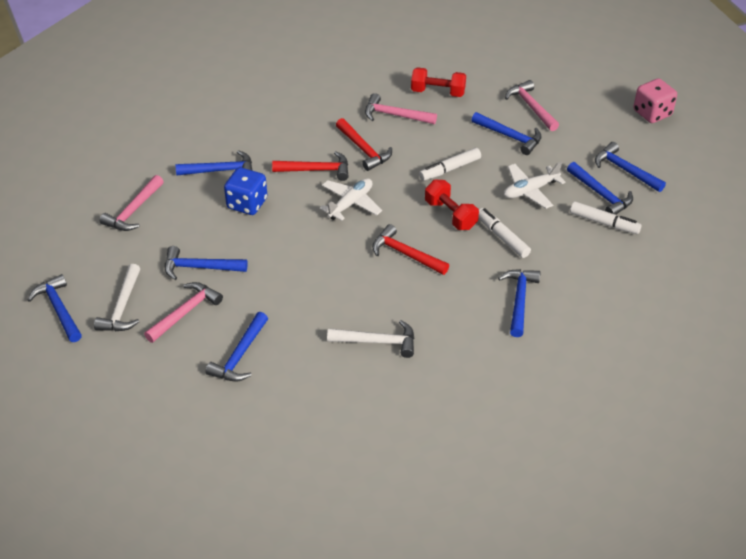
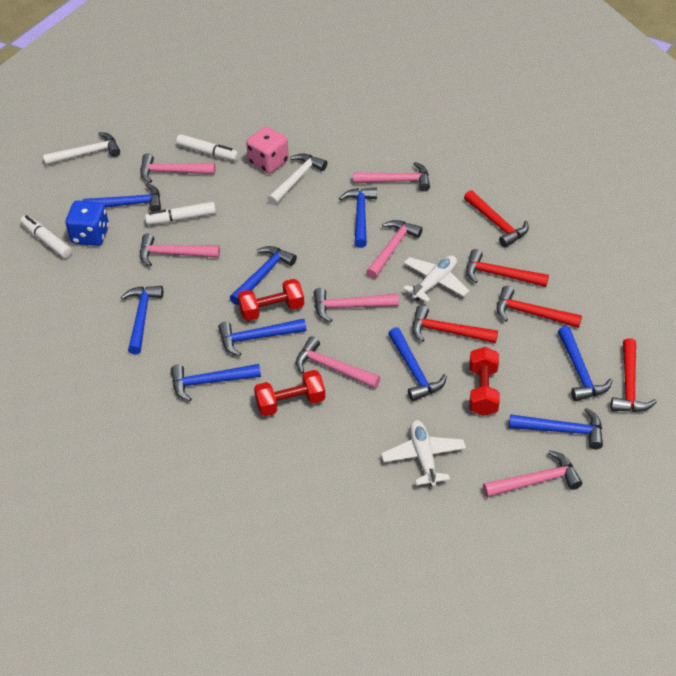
blue hammer: [28,274,82,342] [165,246,248,280] [176,150,253,175] [205,312,268,382] [471,112,542,155] [498,269,541,337] [567,162,633,215] [595,142,666,192] = 8 -> [83,183,161,212] [121,286,163,354] [171,364,261,401] [218,319,306,356] [230,246,297,305] [339,188,377,248] [388,327,447,401] [509,408,603,449] [558,326,613,401] = 9
pink hammer: [100,175,164,231] [144,282,223,343] [365,93,437,124] [505,80,559,131] = 4 -> [140,153,215,183] [140,234,220,266] [296,336,380,389] [314,288,399,322] [353,162,430,191] [366,220,423,279] [483,450,582,498] = 7
red dumbbell: [411,67,466,97] [425,180,479,230] = 2 -> [238,279,304,321] [254,370,325,416] [470,347,500,416] = 3
red hammer: [272,151,349,181] [336,118,392,171] [372,224,449,275] = 3 -> [412,305,498,343] [464,190,529,248] [466,249,549,287] [497,286,582,328] [611,338,657,412] = 5

